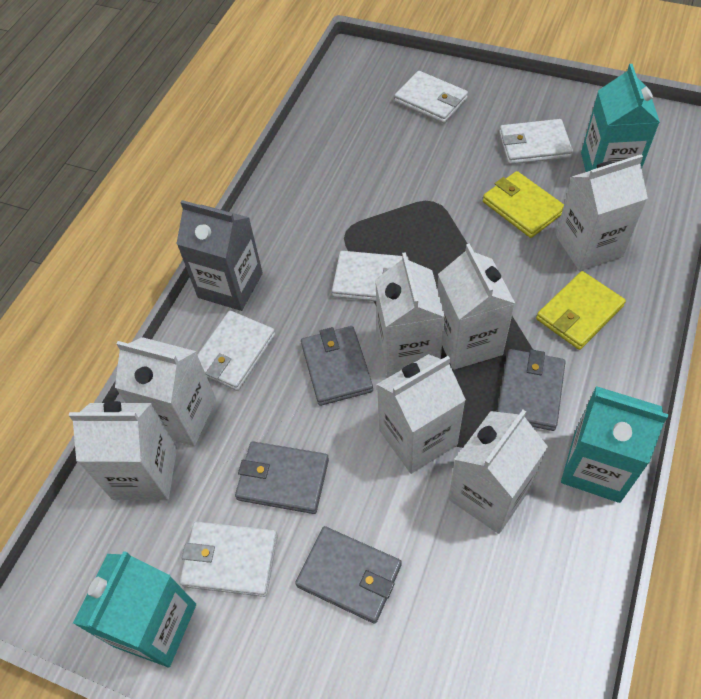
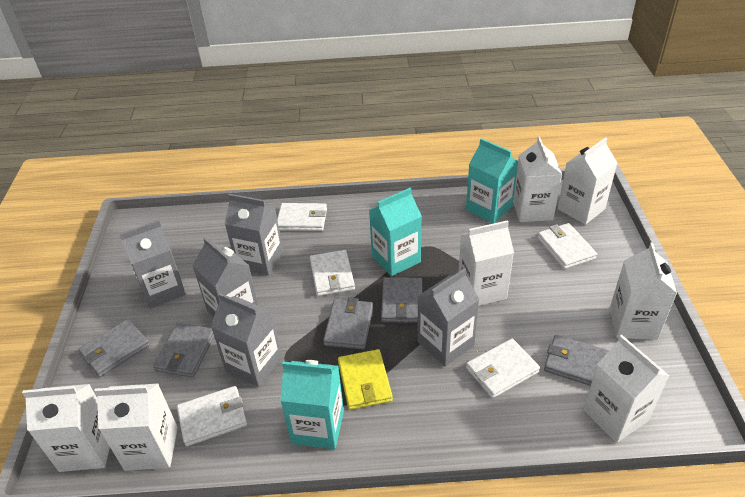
grey carton: [176,200,263,311] = 1 -> [119,220,186,309] [192,237,259,317] [211,293,282,387] [225,194,283,276] [417,268,480,366] = 5
grey wallet: [235,441,329,514] [295,526,402,624] [301,326,373,406] [497,349,565,431] = 4 -> [78,319,150,377] [153,323,214,378] [323,298,373,349] [381,277,422,323] [544,335,609,386] = 5
yellow wallet: [483,171,564,238] [536,271,626,350] = 2 -> [338,349,393,410] = 1

